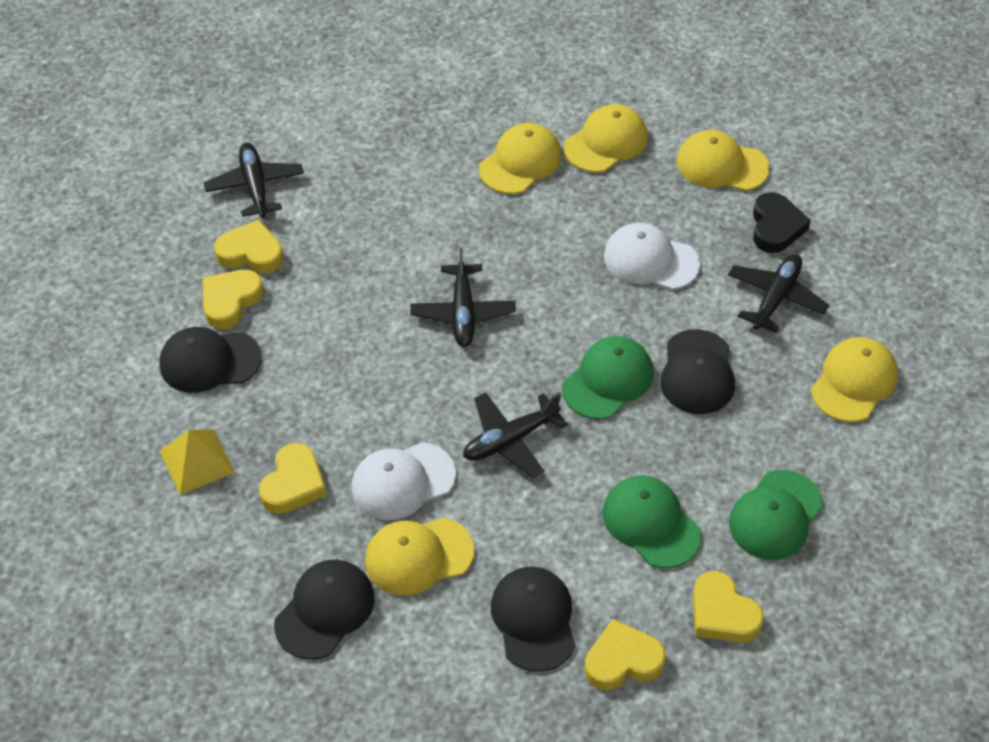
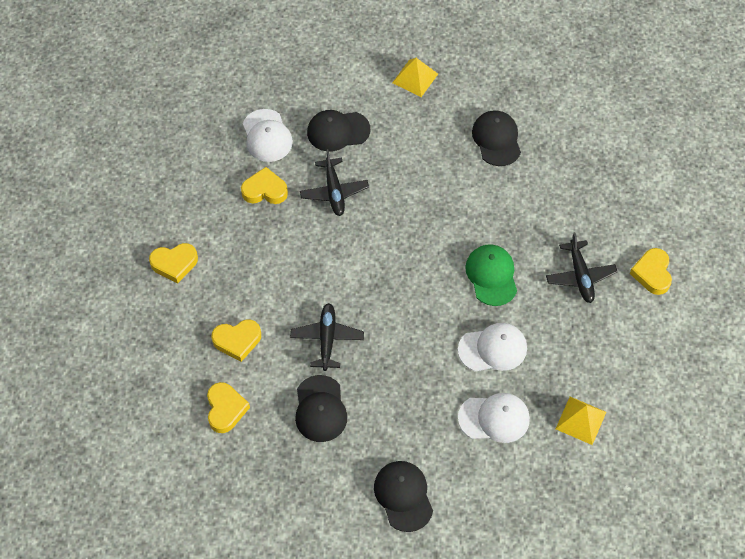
black heart: [753,192,811,253] = 1 -> none = 0
black plane: [204,143,304,218] [410,248,516,347] [463,392,568,478] [728,254,829,333] = 4 -> [290,303,364,371] [300,149,369,216] [546,232,618,303] = 3
green cap: [562,336,653,419] [603,476,702,568] [729,470,823,560] = 3 -> [465,244,517,306] = 1
white cap: [352,442,456,520] [604,223,700,290] = 2 -> [243,109,293,162] [458,323,527,372] [458,393,530,443] = 3
yellow cap: [365,517,475,596] [479,123,562,194] [564,104,648,173] [676,130,770,191] [811,337,898,422] = 5 -> none = 0
yellow pyramid: [160,429,235,495] = 1 -> [392,58,438,97] [556,397,606,445] = 2

